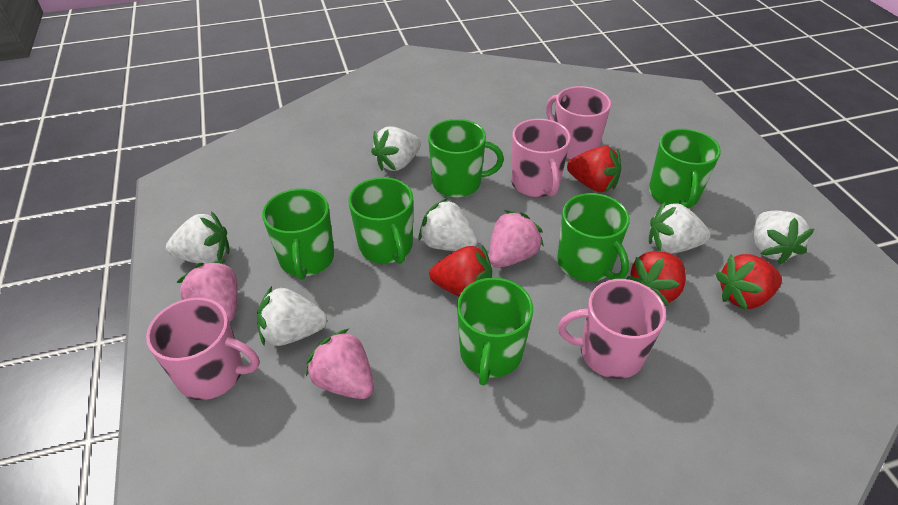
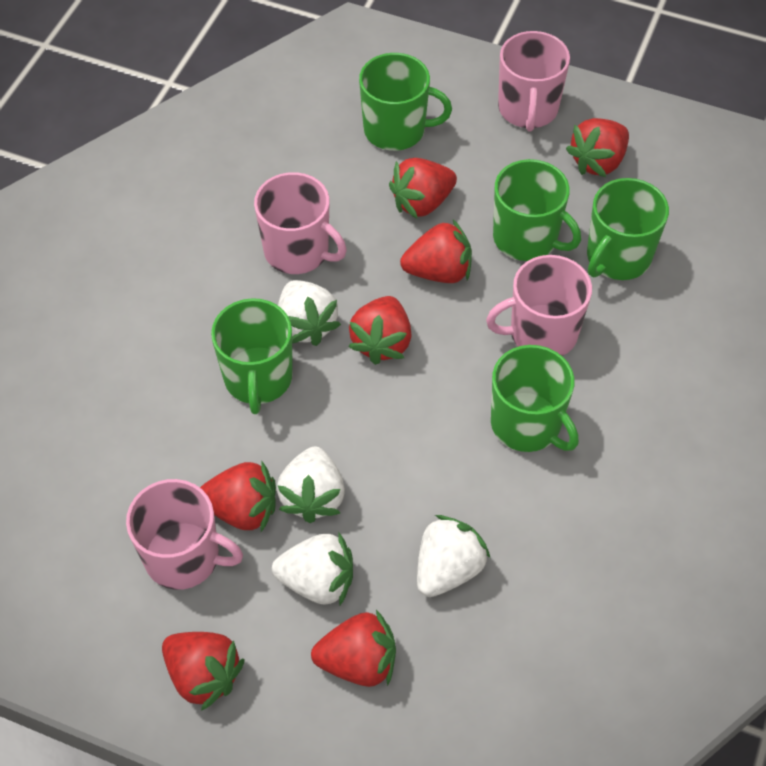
green mug: [262,189,334,280] [349,177,413,264] [428,119,504,198] [457,277,533,385] [557,193,630,282] [649,129,721,209] = 6 -> [211,298,293,414] [359,53,452,151] [491,345,579,452] [493,159,581,261] [587,178,669,280] = 5
pink strawberry: [177,260,238,322] [306,328,374,399] [489,210,544,268] = 3 -> none = 0
red strawberry: [429,245,492,296] [567,146,621,192] [626,251,686,306] [716,254,782,310] = 4 -> [162,632,245,711] [200,461,276,532] [311,610,396,687] [348,296,412,365] [389,158,457,219] [400,220,472,283] [566,118,629,177] = 7
white strawberry: [166,211,230,264] [257,286,327,346] [371,126,421,171] [419,198,478,251] [649,201,710,254] [754,211,814,265] = 6 -> [272,531,353,607] [277,447,345,523] [278,280,341,346] [417,515,490,597] = 4

